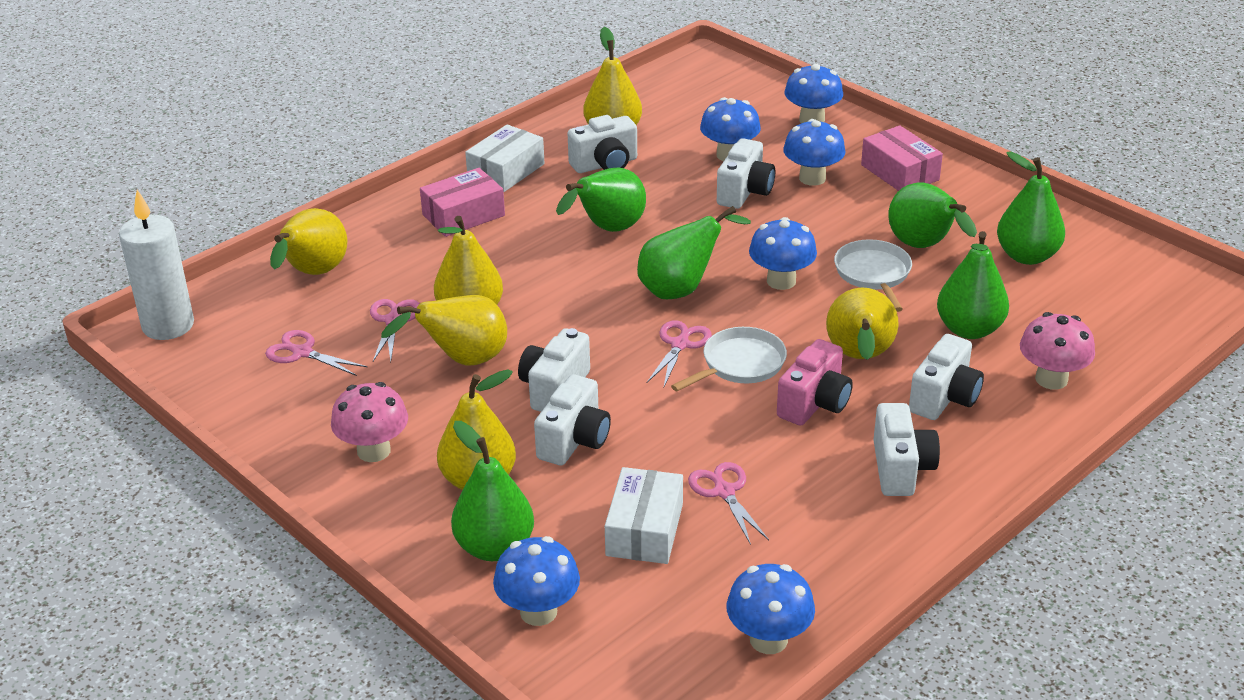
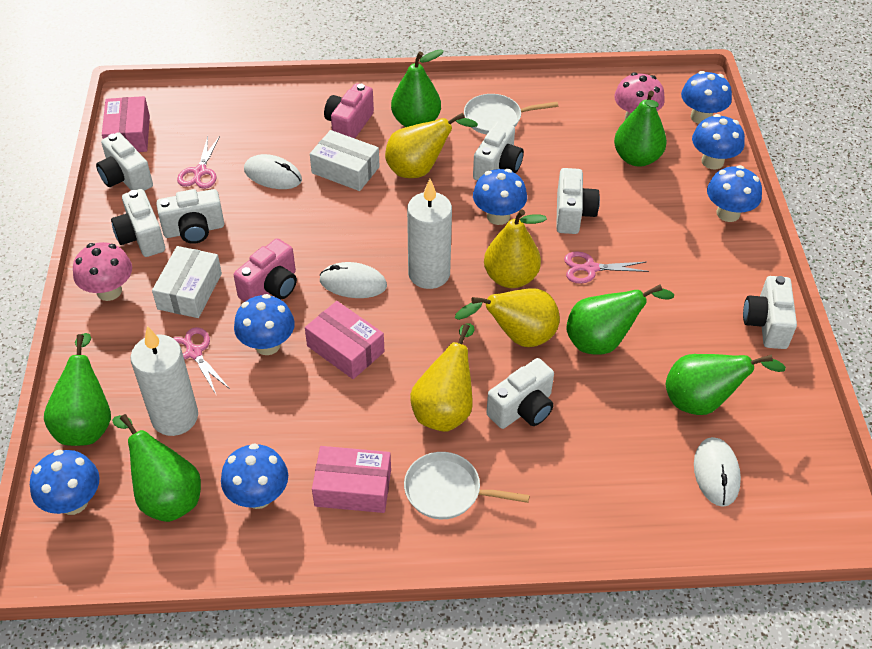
blue mushroom: [493,536,580,626] [700,97,761,161] [726,564,815,654] [749,217,817,290] [783,119,846,186] [784,63,843,123] = 6 -> [30,450,100,515] [221,443,288,509] [234,294,295,355] [473,169,527,225] [681,71,732,124] [692,114,745,169] [707,165,762,222] = 7
pink box: [420,168,505,237] [861,125,943,191] = 2 -> [102,96,150,152] [305,301,385,379] [312,446,391,513] = 3
pink camera: [777,339,853,425] = 1 -> [234,238,297,302] [324,83,374,139] = 2
pink scissors: [265,330,367,376] [370,299,420,362] [646,320,712,387] [688,462,769,545] = 4 -> [173,327,230,396] [177,136,220,189] [564,251,649,284] = 3
white camera: [518,328,590,412] [534,374,611,465] [568,115,637,173] [717,138,775,209] [873,403,940,496] [909,334,984,420] = 6 -> [96,132,153,191] [111,189,165,257] [156,189,224,244] [473,121,524,181] [486,358,554,429] [556,168,600,234] [743,276,797,349] = 7
white candle: [119,189,194,340] = 1 -> [130,326,198,436] [407,179,452,289] = 2
white mouse: none = 0 -> [244,154,302,189] [319,262,387,298] [694,437,741,507] = 3
yellow pear: [270,208,348,275] [381,295,507,366] [434,216,503,304] [437,369,516,490] [583,27,642,125] [826,288,899,360] = 6 -> [385,113,478,178] [410,324,474,432] [455,288,560,347] [484,209,547,288] = 4

